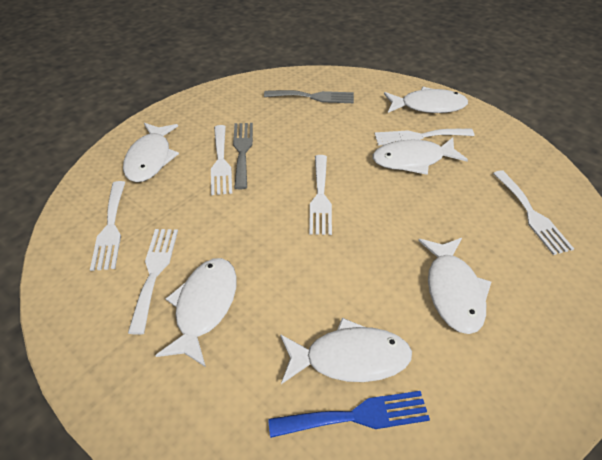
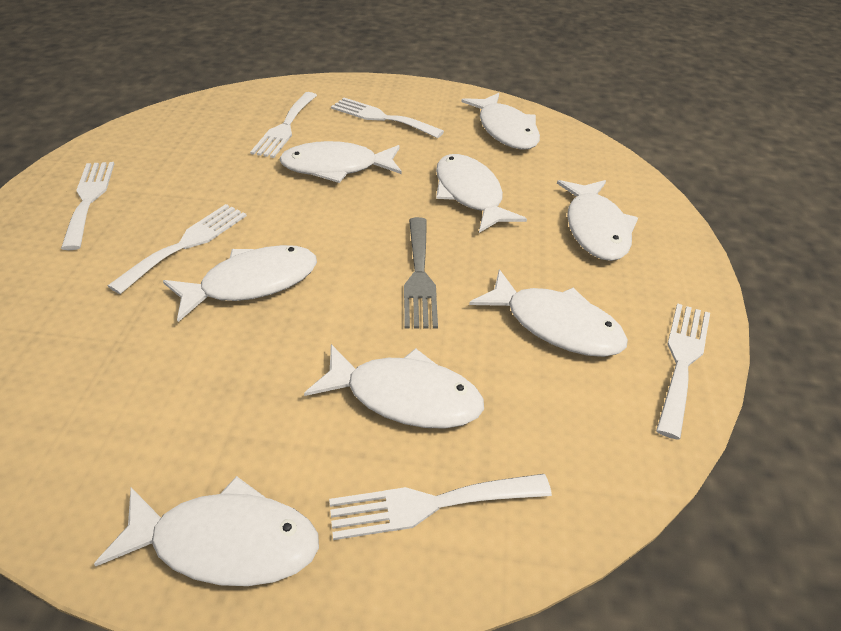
blue fork: [268,391,430,438] = 1 -> none = 0
grey fork: [233,123,253,189] [264,90,354,103] = 2 -> [404,217,438,329] = 1
white fish: [123,123,179,182] [155,258,237,367] [280,318,412,384] [373,138,468,175] [384,87,468,113] [418,238,491,334] = 6 -> [94,476,319,586] [163,245,317,322] [279,141,402,183] [304,344,484,429] [436,154,527,233] [461,93,540,150] [469,269,628,357] [557,180,638,261] = 8

